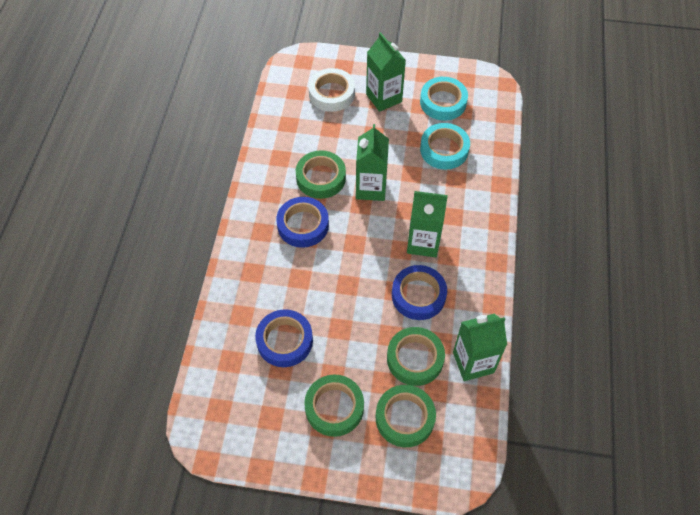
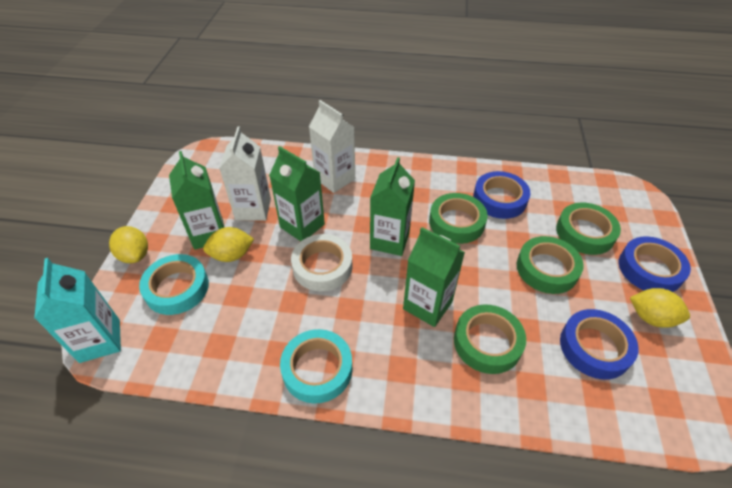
turquoise carton: none = 0 -> [34,258,121,363] = 1
white carton: none = 0 -> [219,127,271,221] [309,100,355,193] = 2
yellow lemon: none = 0 -> [109,226,148,263] [203,227,254,262] [630,288,690,328] = 3

